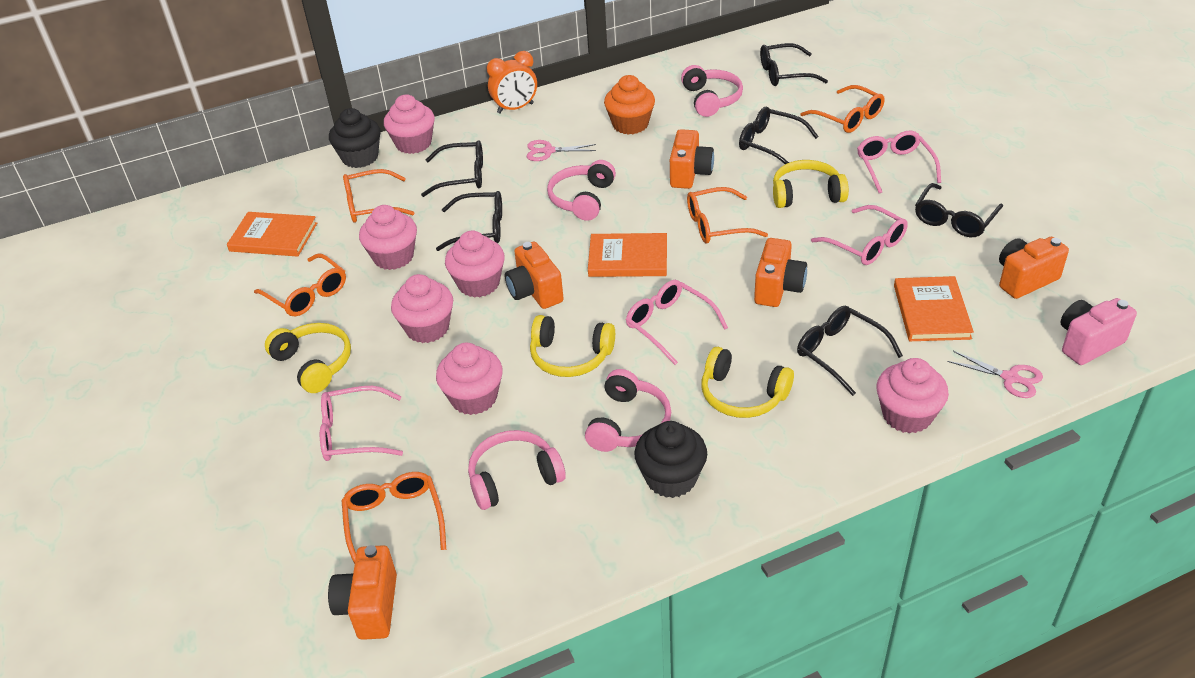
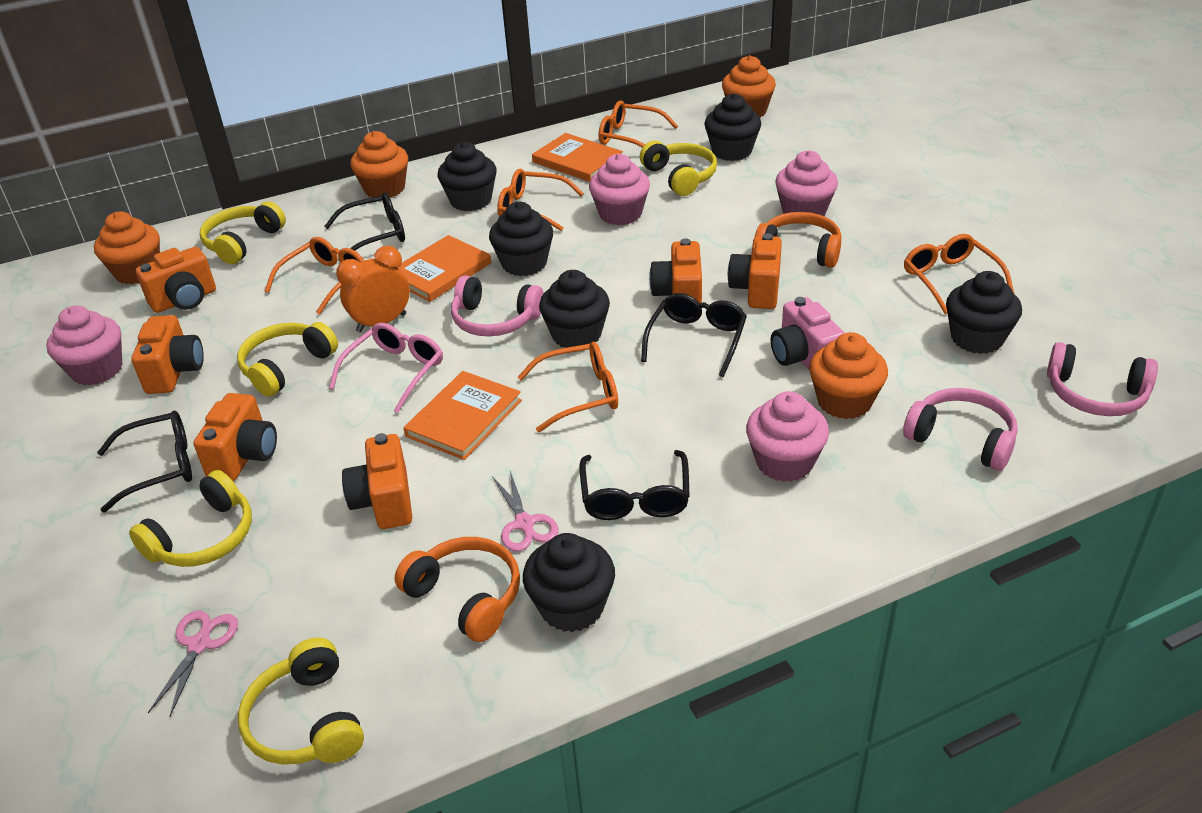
black cupcake: [329,108,381,168] [634,421,707,498] = 2 -> [438,142,497,211] [489,202,553,276] [523,533,615,632] [539,270,610,348] [704,93,761,161] [946,271,1022,354] = 6
black glasses: [421,140,483,197] [436,191,502,251] [739,107,819,164] [760,43,828,86] [797,306,903,396] [915,183,1003,237] = 6 -> [97,411,192,513] [324,192,405,262] [579,450,690,520] [641,293,747,377] = 4
orange camera: [328,545,397,640] [505,242,564,309] [670,129,714,189] [754,238,807,307] [999,237,1069,299] = 5 -> [131,315,204,394] [136,247,216,313] [193,393,277,481] [342,433,412,529] [649,238,702,303] [728,233,782,309] = 6
orange cupcake: [604,75,655,135] = 1 -> [94,211,160,284] [350,131,408,198] [722,55,776,118] [809,332,888,419] = 4
orange headphones: none = 0 -> [395,537,520,642] [755,212,841,268] = 2
pink cupcake: [359,205,417,270] [384,95,435,154] [391,274,453,343] [436,343,503,415] [445,230,505,298] [876,358,949,434] = 6 -> [46,305,122,385] [589,154,650,225] [746,391,829,482] [775,150,838,216] = 4
pink glasses: [320,386,403,461] [626,280,728,365] [811,205,908,265] [857,131,941,193] = 4 -> [329,323,443,413] = 1
pink headphones: [468,430,566,510] [547,160,616,221] [585,369,671,452] [681,65,743,117] = 4 -> [451,275,544,336] [903,388,1018,471] [1047,342,1158,416] = 3
yellow headphones: [265,323,351,393] [530,315,615,377] [701,347,794,418] [773,160,849,208] = 4 -> [129,470,252,567] [200,201,286,264] [237,322,338,397] [238,637,364,765] [640,141,717,196] = 5

